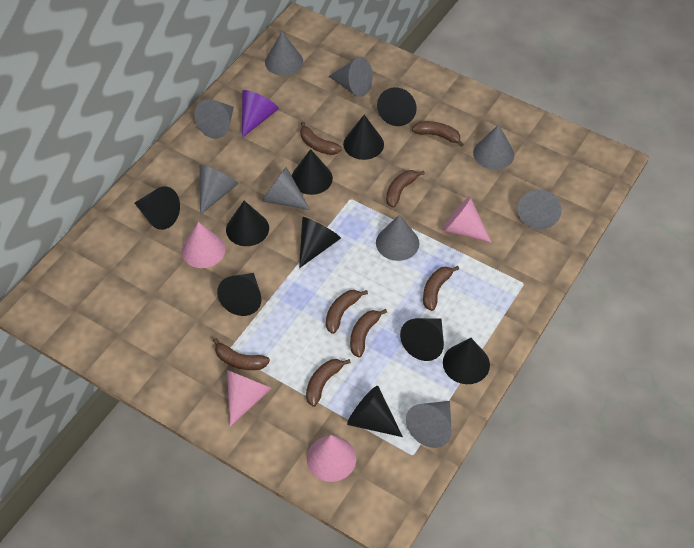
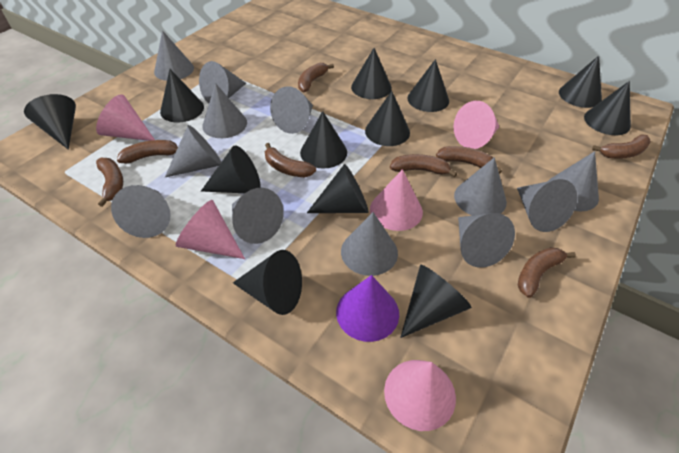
black cone: [135,186,180,230] [217,273,262,316] [226,201,269,246] [292,149,333,195] [299,217,341,268] [343,115,384,160] [347,386,403,437] [377,88,417,126] [400,318,444,361] [443,338,490,384] = 10 -> [24,94,76,150] [160,69,204,123] [201,145,261,193] [233,250,302,315] [300,111,347,169] [307,164,369,213] [351,48,392,99] [365,91,410,146] [400,265,472,338] [407,59,449,112] [559,56,602,108] [584,81,631,135] = 12
grey cone: [194,99,234,139] [200,165,239,215] [262,167,310,210] [265,32,303,76] [328,57,373,97] [376,215,420,261] [406,401,451,448] [473,124,514,170] [518,190,562,229] = 9 -> [111,185,171,238] [154,30,194,81] [165,125,221,177] [199,61,246,104] [202,83,247,138] [232,188,284,244] [270,86,313,134] [341,212,398,276] [454,157,507,216] [458,213,515,268] [517,179,577,232] [547,151,599,211] = 12
pink cone: [182,222,226,268] [227,370,272,427] [307,435,356,482] [442,197,491,242] = 4 -> [96,94,155,141] [176,200,245,259] [370,169,423,231] [384,360,456,431] [454,101,499,149] = 5

